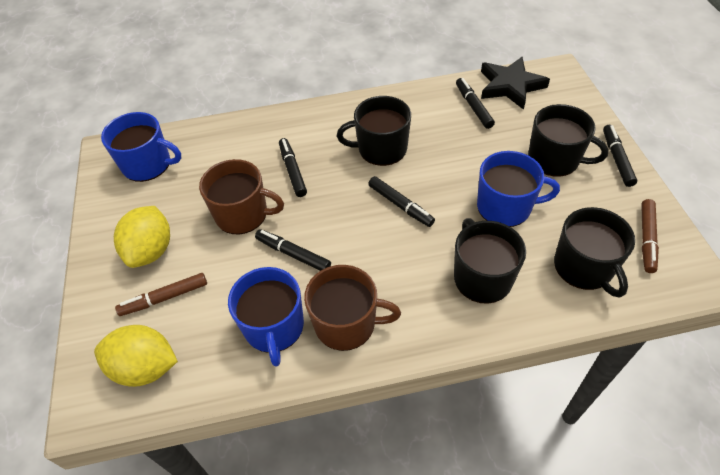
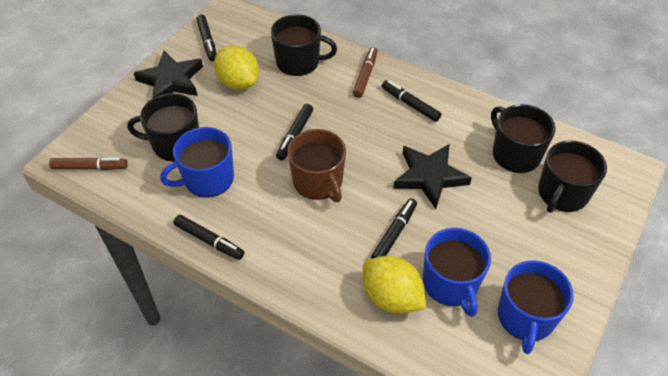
black star: [481,57,550,110] = 1 -> [134,51,203,98] [393,144,472,209] = 2
brown mug: [199,159,284,234] [304,265,401,351] = 2 -> [288,129,346,202] = 1

